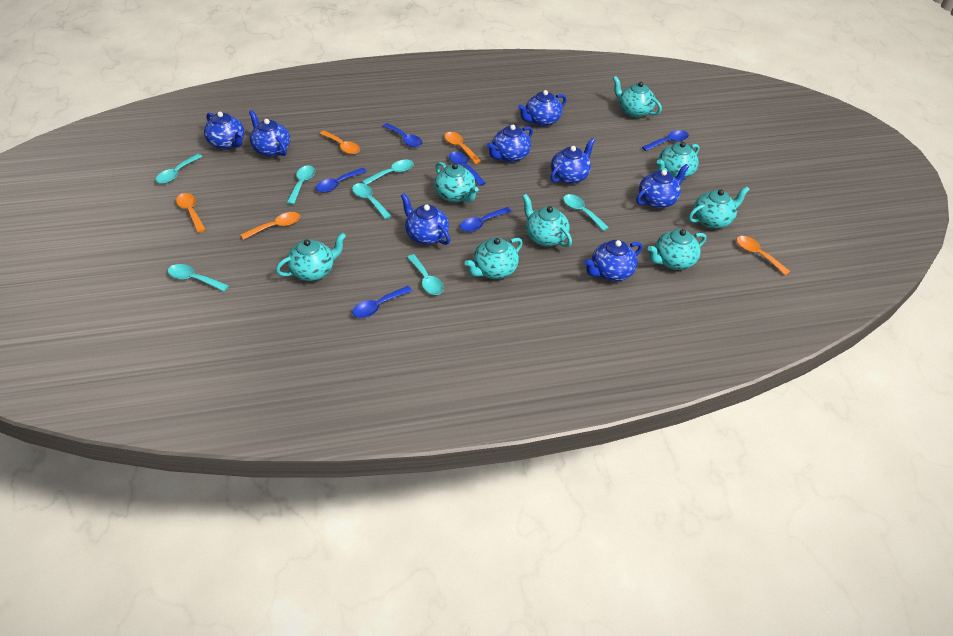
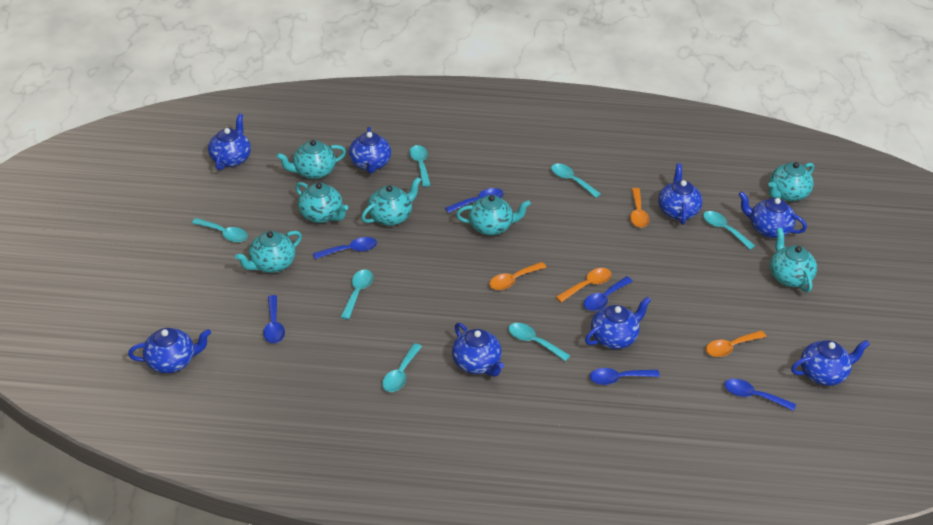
orange spoon: [176,193,206,233] [240,212,301,240] [319,130,360,154] [444,132,481,164] [737,236,790,275] = 5 -> [489,262,546,290] [556,268,612,302] [630,188,650,228] [706,330,766,357] = 4
turquoise teapot: [276,233,346,281] [434,162,479,202] [465,238,523,279] [522,194,572,247] [613,76,662,118] [648,229,706,270] [657,142,699,178] [689,186,750,229] = 8 -> [235,231,302,273] [276,140,346,179] [295,182,348,223] [361,177,421,226] [456,195,531,235] [768,162,814,201] [770,227,817,292] = 7

